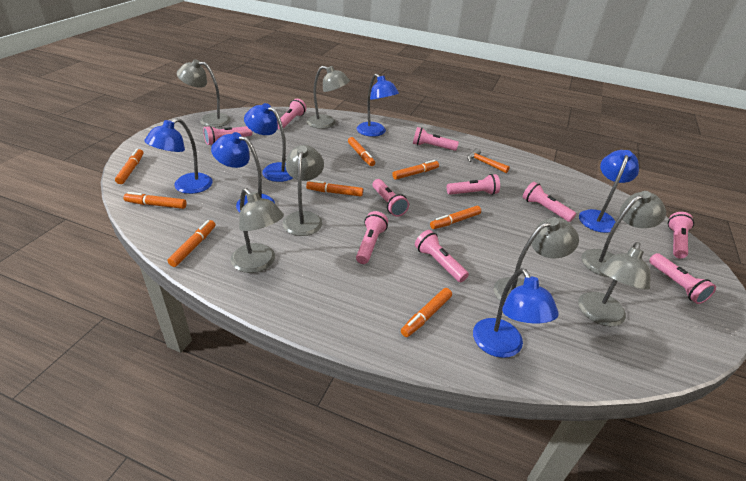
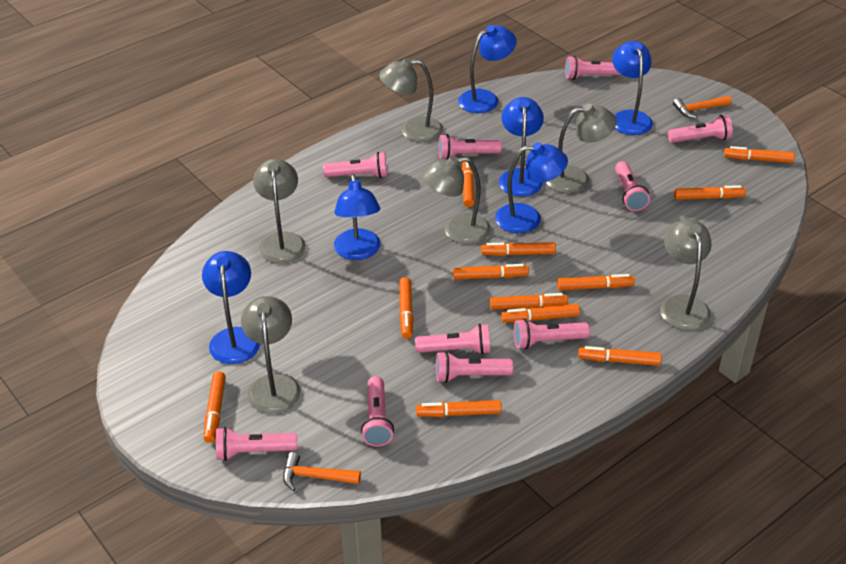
grey lamp: [177,59,231,127] [231,188,284,273] [283,145,324,236] [307,66,350,129] [494,217,579,301] [578,242,651,326] [581,191,666,277] = 7 -> [241,296,301,414] [253,159,306,263] [379,58,443,142] [422,156,491,244] [546,104,617,193] [660,219,712,330] = 6
orange hammer: [467,148,510,173] = 1 -> [283,452,361,491] [673,96,731,118] = 2
orange marker: [115,149,144,184] [123,192,186,209] [168,220,215,267] [306,180,363,196] [348,137,375,166] [392,160,439,180] [401,288,452,337] [430,206,481,229] = 8 -> [204,371,226,443] [399,277,413,339] [416,400,502,417] [453,264,529,280] [462,157,475,207] [481,242,556,256] [490,293,568,310] [501,304,580,322] [557,274,635,290] [578,346,662,366] [674,185,746,200] [724,146,795,163] = 12

